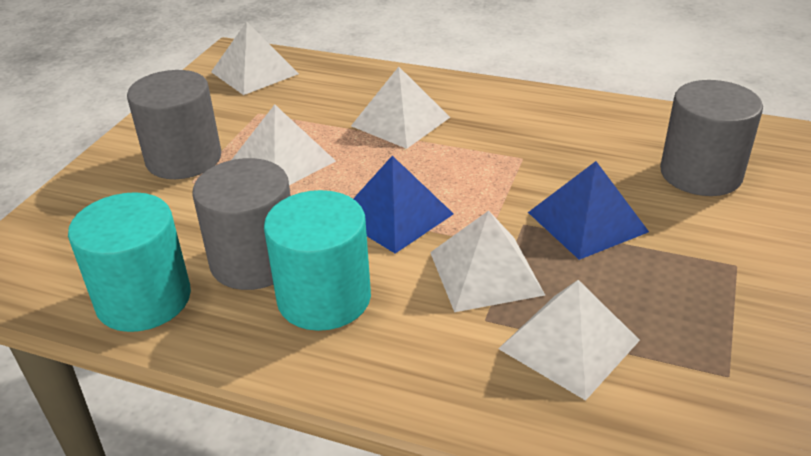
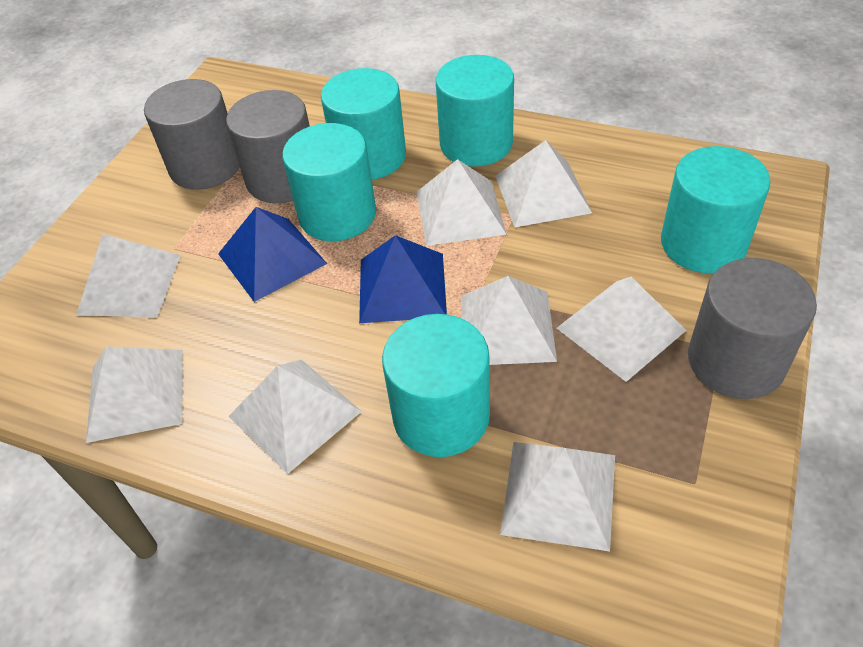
turquoise cylinder: [68,192,191,332] [264,190,371,331] = 2 -> [282,123,376,241] [321,68,406,180] [382,314,490,457] [436,55,514,166] [661,146,770,273] = 5
white pyramid: [211,21,299,95] [232,104,336,185] [351,67,450,149] [430,211,545,312] [498,280,640,401] = 5 -> [76,234,181,317] [86,346,182,443] [229,360,362,474] [416,159,507,246] [461,276,557,365] [495,140,592,227] [500,442,615,551] [557,277,687,382] = 8

